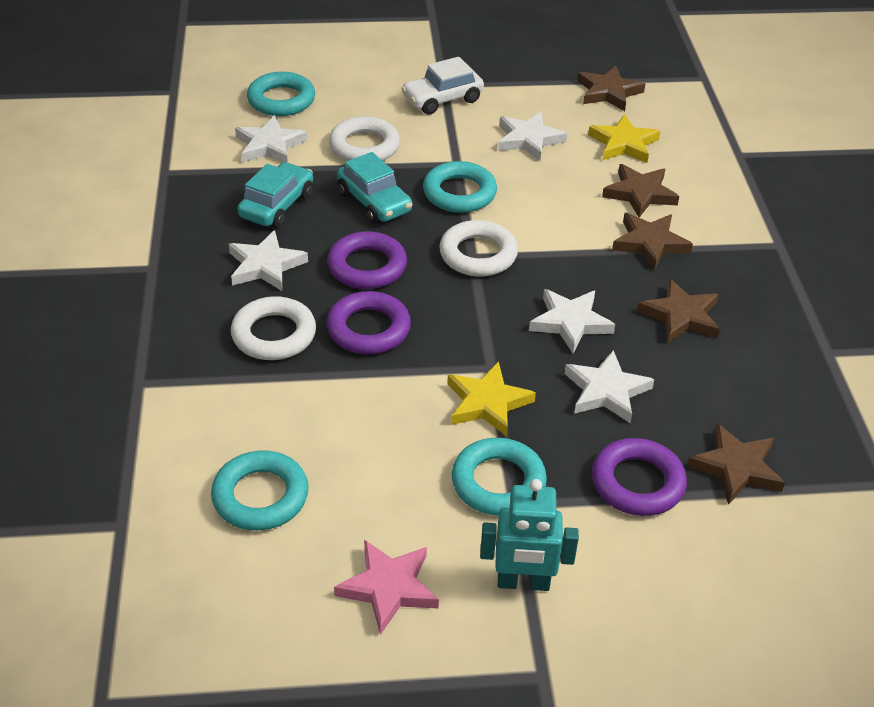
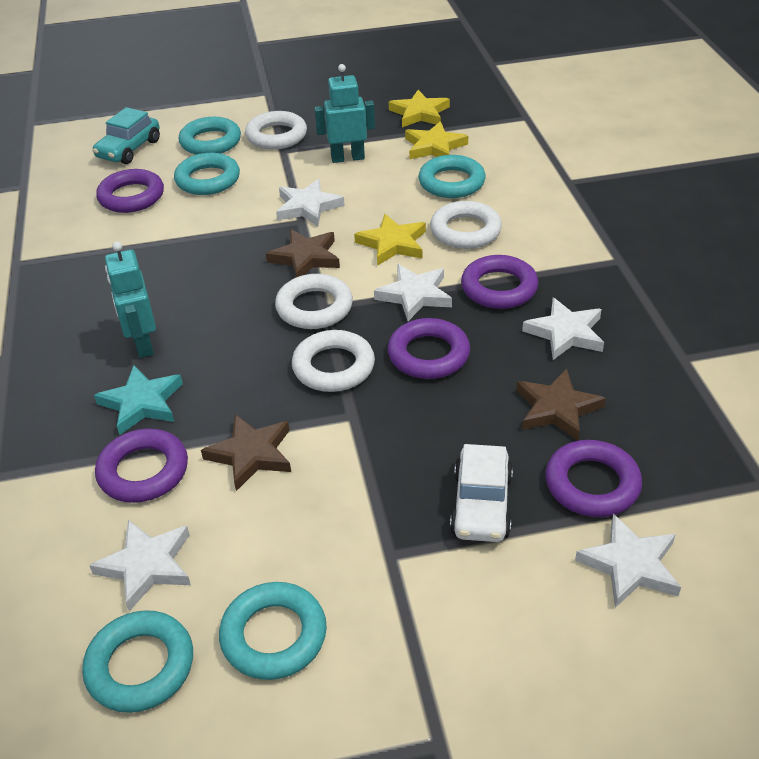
brown star: [578,66,645,111] [602,164,679,217] [612,213,693,270] [637,279,720,344] [687,424,785,505] = 5 -> [201,414,291,491] [266,229,340,277] [516,369,606,441] = 3
pink star: [334,540,439,635] = 1 -> none = 0
purple ring: [326,291,411,354] [327,231,407,289] [592,438,687,516] = 3 -> [95,429,188,503] [96,169,164,213] [388,318,470,379] [461,255,538,309] [545,440,642,517] = 5
turquoise car: [238,162,313,228] [337,152,412,224] = 2 -> [92,107,160,164] = 1
turquoise ring: [211,451,309,531] [247,72,315,116] [423,161,497,213] [452,438,547,516] = 4 -> [82,610,193,713] [174,153,240,195] [179,117,241,155] [219,582,327,680] [418,155,486,198] = 5
turquoise robot: [480,479,579,591] = 1 -> [105,241,156,358] [314,64,375,163] = 2
turquoise star: none = 0 -> [94,365,183,435] = 1
white ring: [231,296,316,360] [329,116,400,161] [439,220,518,277] = 3 -> [245,111,307,150] [275,274,353,329] [292,330,375,392] [430,201,502,249] = 4
yellow star: [447,362,536,436] [588,114,661,163] = 2 -> [354,214,426,266] [389,90,450,127] [405,121,468,159] = 3

